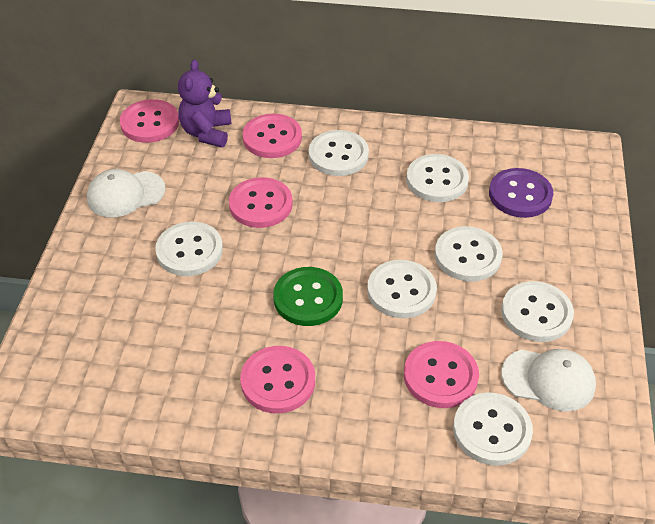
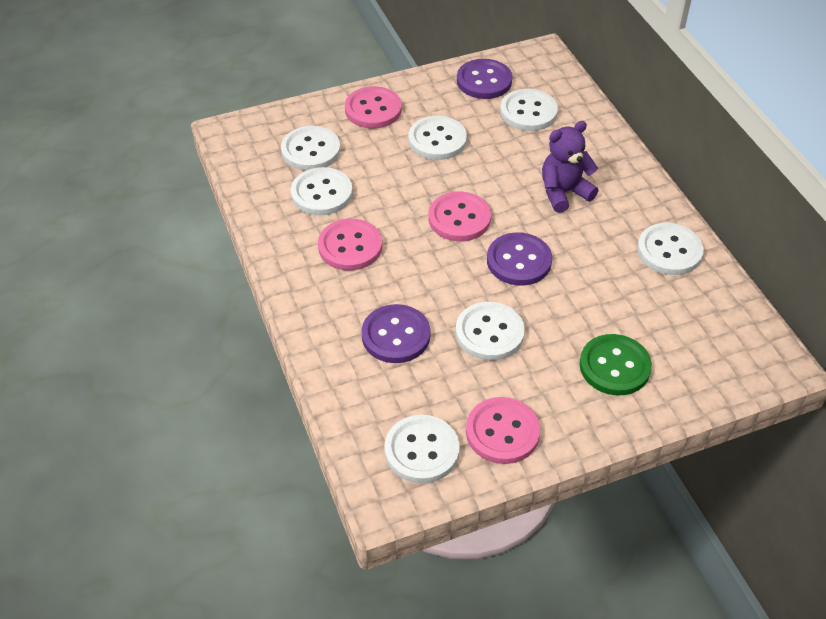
pink button: [120,99,179,143] [229,177,293,228] [240,346,315,413] [242,113,302,158] [404,341,479,408] = 5 -> [318,219,382,271] [345,86,402,128] [428,192,491,241] [466,397,540,464] = 4
purple button: [489,168,553,218] = 1 -> [362,304,431,363] [457,59,512,99] [487,232,552,286] = 3
white cap: [87,169,166,217] [501,349,596,412] = 2 -> none = 0

